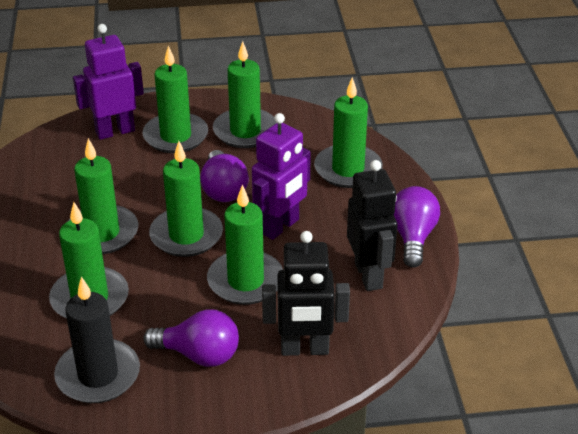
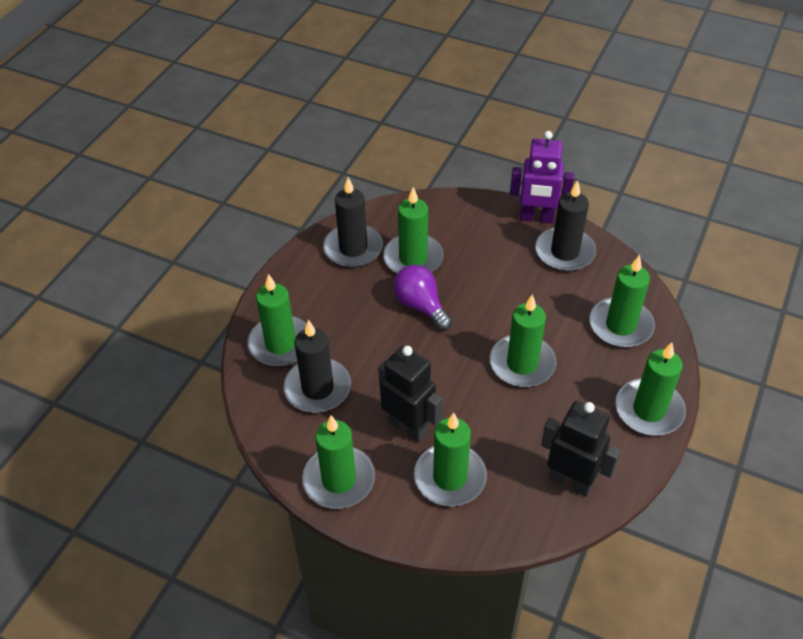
black candle: [54,276,140,403] = 1 -> [283,320,351,413] [323,177,383,268] [535,180,596,272] = 3
purple light bulb: [143,309,239,367] [200,150,249,202] [394,186,440,268] = 3 -> [393,265,452,330] = 1
purple robot: [73,24,144,140] [252,113,311,240] = 2 -> [510,131,574,224] = 1

